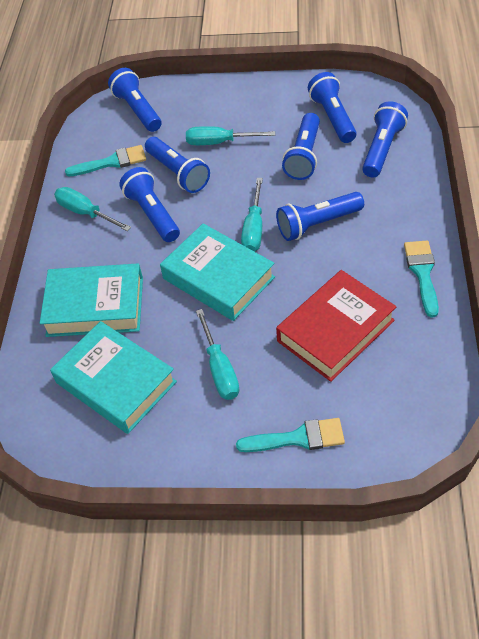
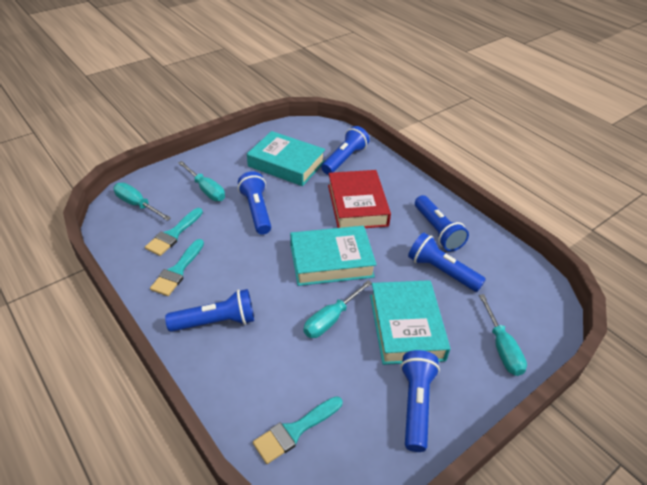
blue flashlight: [108,68,161,132] [119,167,180,242] [145,137,210,193] [276,192,364,241] [282,113,320,180] [308,72,357,143] [362,101,408,178] = 7 -> [165,289,254,332] [238,171,271,235] [321,126,370,175] [401,350,440,452] [408,233,486,292] [415,195,469,251] = 6

